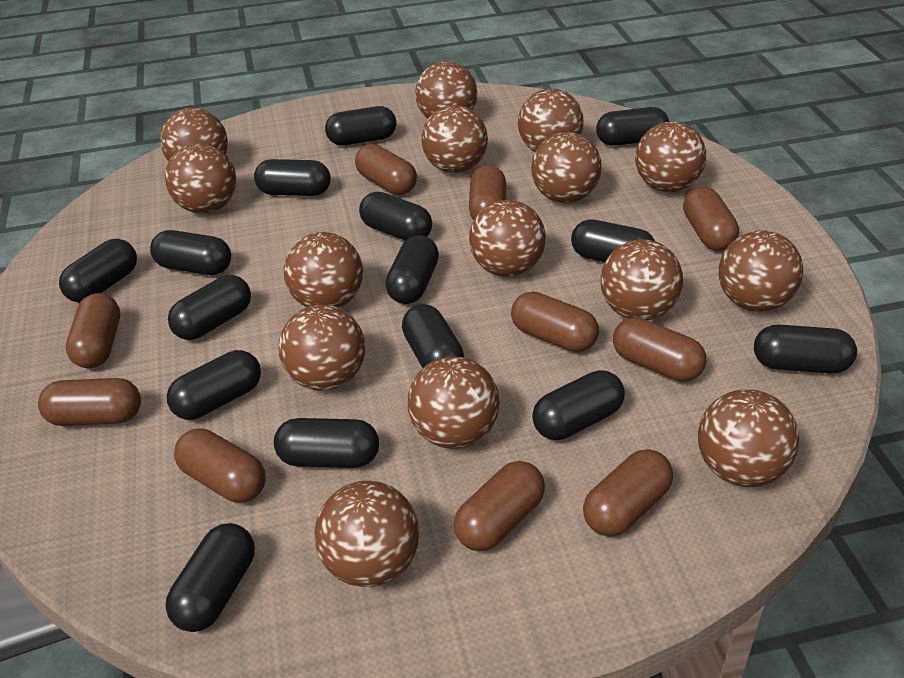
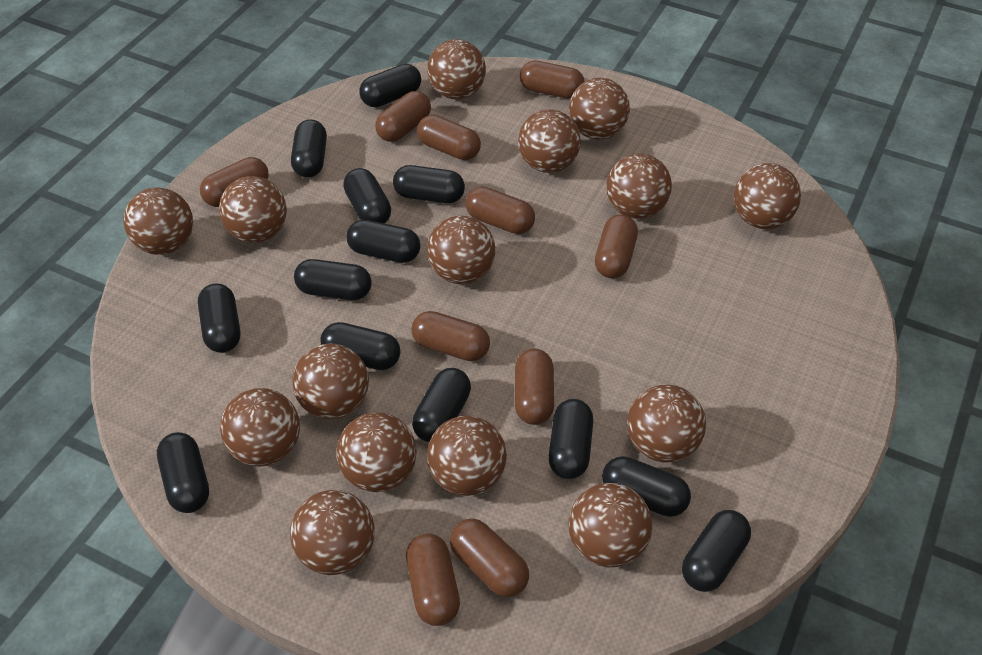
black capsule: [59,239,137,303] [150,230,231,275] [166,523,255,632] [167,350,261,420] [168,275,251,340] [254,159,331,196] [274,418,379,468] [325,106,396,145] [359,192,432,241] [385,235,439,304] [402,304,464,368] [532,370,625,440] [571,219,655,262] [596,107,669,146] [754,325,857,373] = 15 -> [157,432,209,513] [198,283,240,353] [291,119,327,178] [294,259,372,300] [320,322,400,370] [343,168,391,224] [346,220,420,263] [359,64,421,107] [393,165,465,203] [412,368,471,442] [549,399,593,479] [602,456,691,517] [682,510,751,592] = 13

